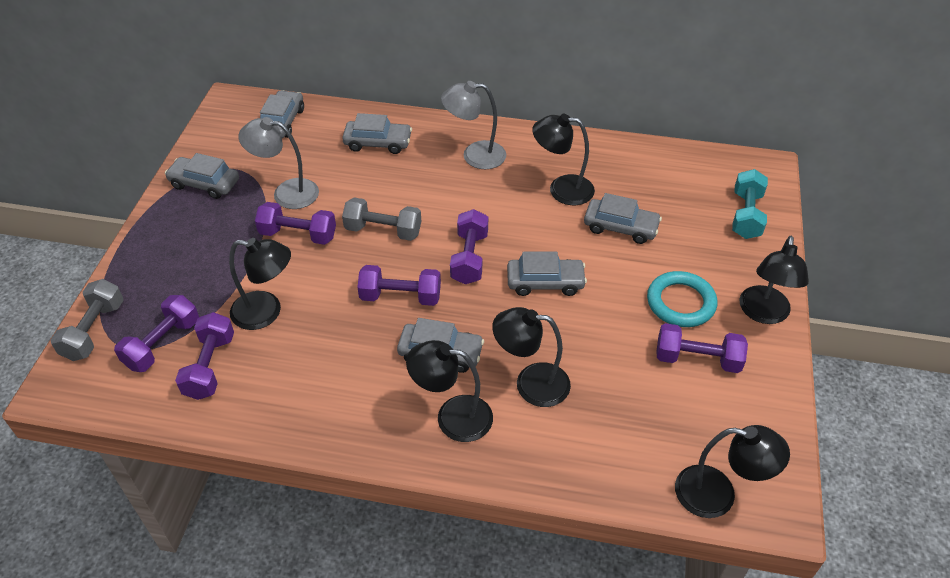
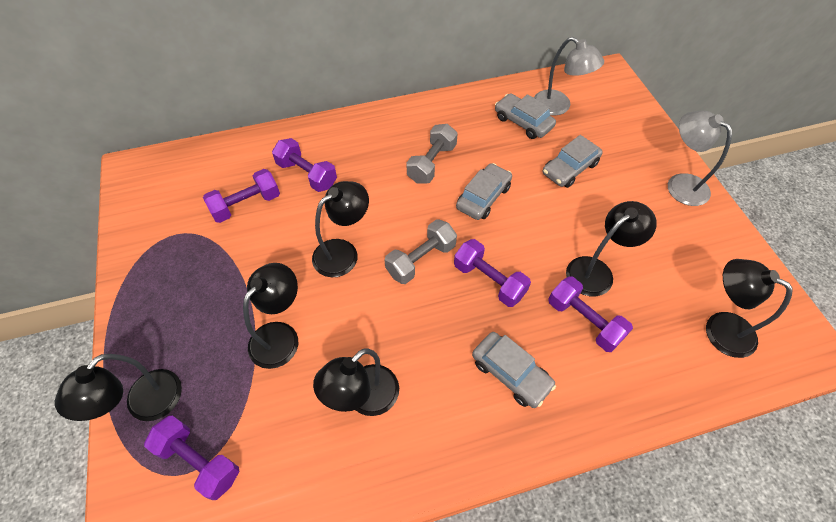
grey car: [165,153,239,199] [260,90,304,138] [342,113,412,154] [397,318,484,373] [507,252,587,296] [584,193,662,244] = 6 -> [456,163,512,220] [472,332,556,408] [495,93,556,139] [543,135,603,188] = 4
purple dumbbell: [114,295,199,372] [175,312,234,400] [255,202,336,245] [357,265,441,306] [450,209,488,284] [656,323,748,373] = 6 -> [144,415,239,500] [203,169,280,223] [272,138,337,192] [454,239,531,307] [548,276,633,352] = 5
turquoise dumbbell: [732,169,768,239] = 1 -> none = 0
turquoise ring: [647,271,717,327] = 1 -> none = 0

